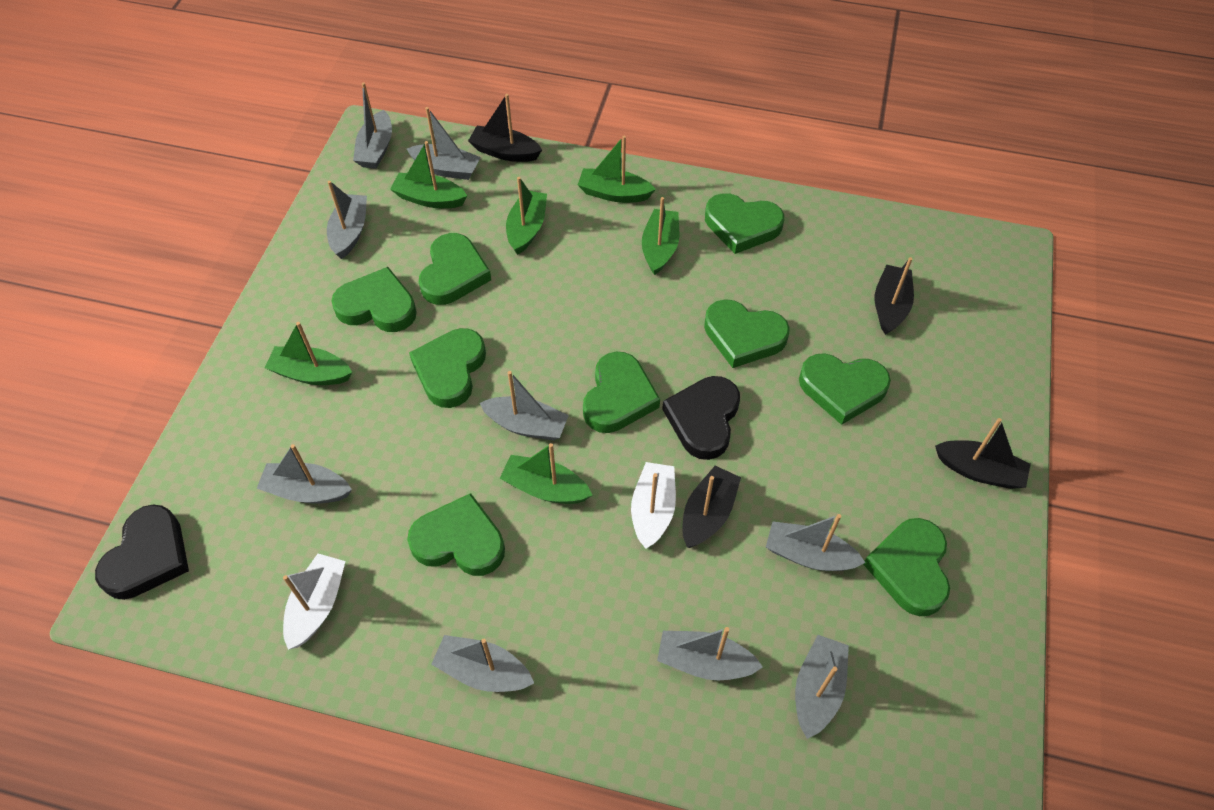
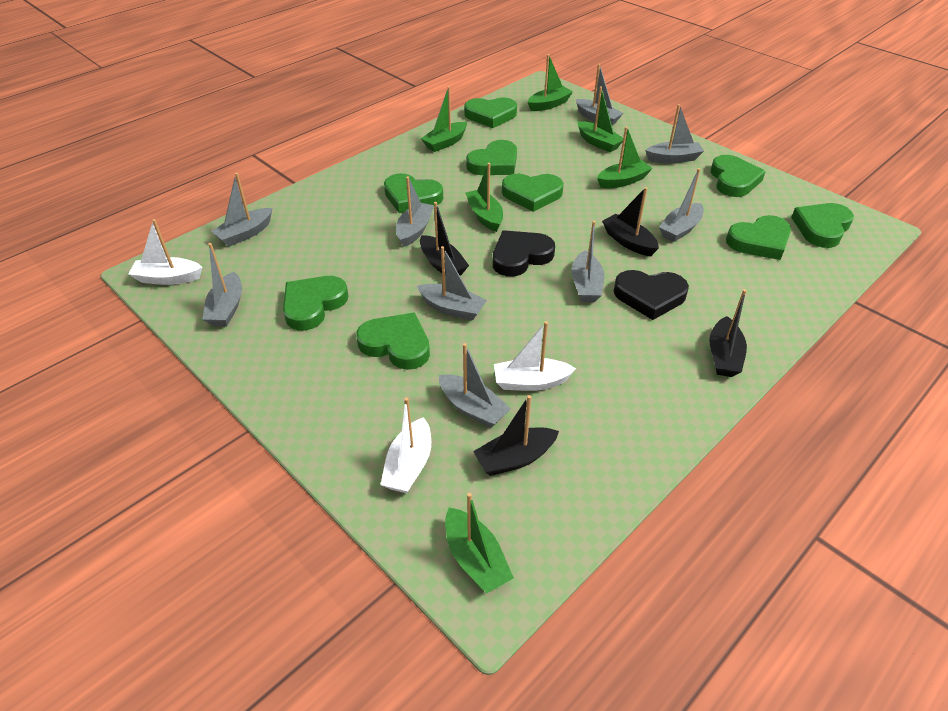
white boat: [283,554,345,650] [631,462,676,549] = 2 -> [129,219,202,285] [381,397,431,493] [494,321,576,391] = 3

